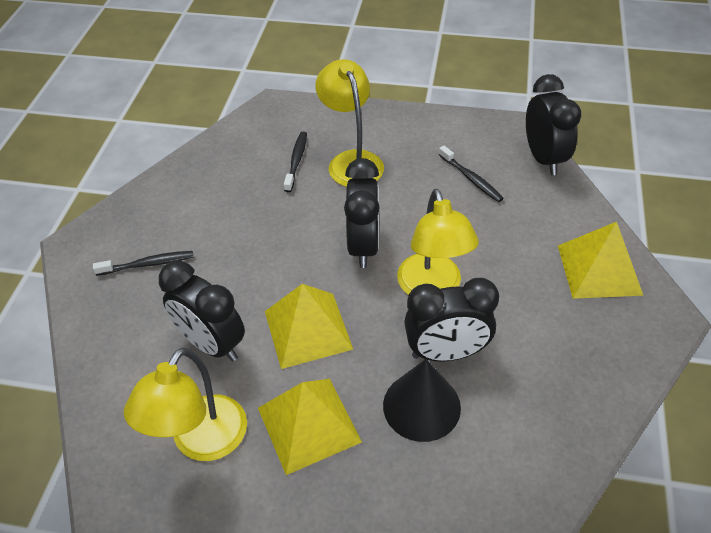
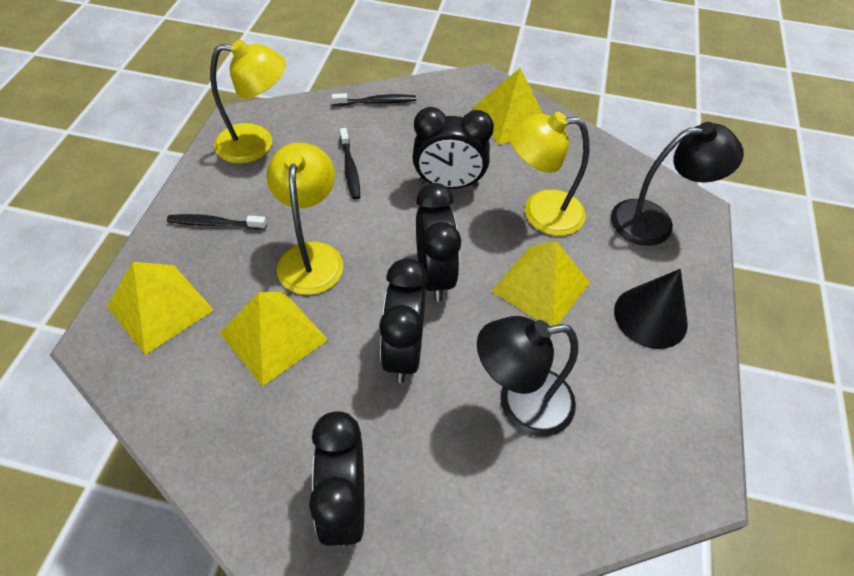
black lamp: none = 0 -> [477,316,578,437] [611,122,744,246] = 2
yellow pyramid: [258,379,362,475] [265,284,353,369] [558,222,644,299] = 3 -> [107,262,214,355] [219,292,328,386] [473,68,543,145] [491,241,590,326] = 4

